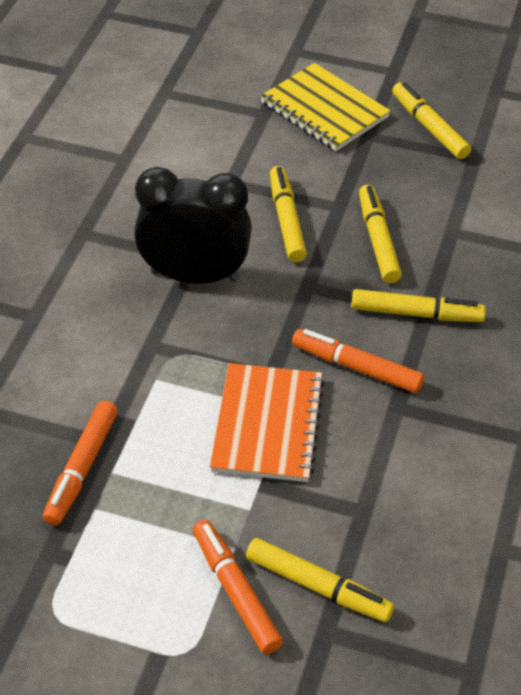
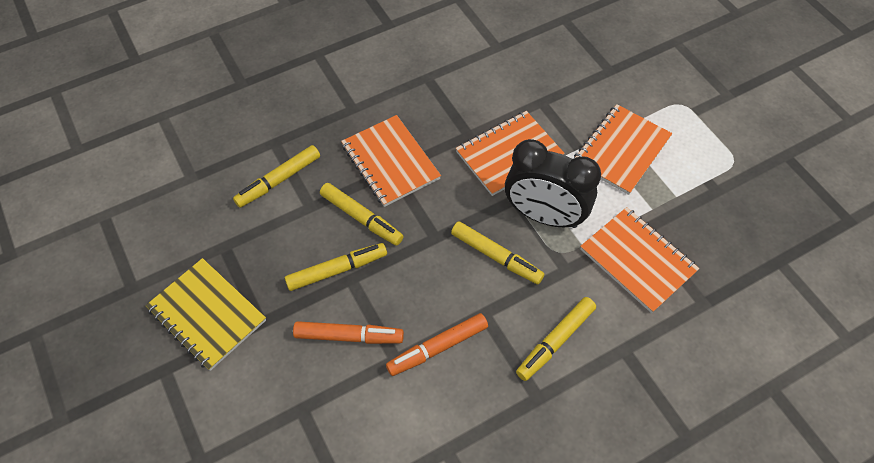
orange marker: [43,401,118,526] [193,520,283,654] [292,329,424,393] = 3 -> [293,321,404,344] [386,313,488,376] = 2
orange notebook: [210,363,325,482] = 1 -> [341,115,441,207] [456,111,565,196] [574,104,672,195] [580,207,699,313] = 4

